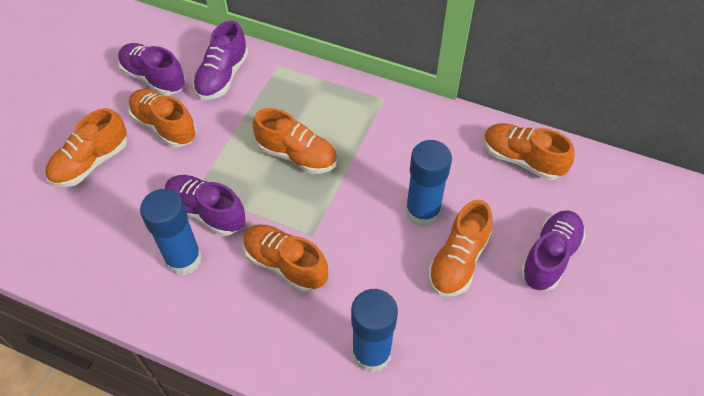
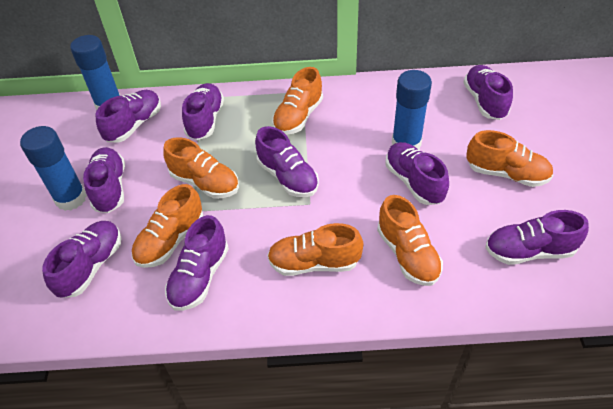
purple shoe: [118,43,185,95] [165,175,245,236] [193,20,248,100] [520,210,586,291] = 4 -> [42,221,121,298] [83,147,125,213] [95,90,161,142] [165,215,229,311] [182,83,224,140] [255,126,319,197] [385,142,449,205] [463,65,513,120] [485,210,589,265] = 9

